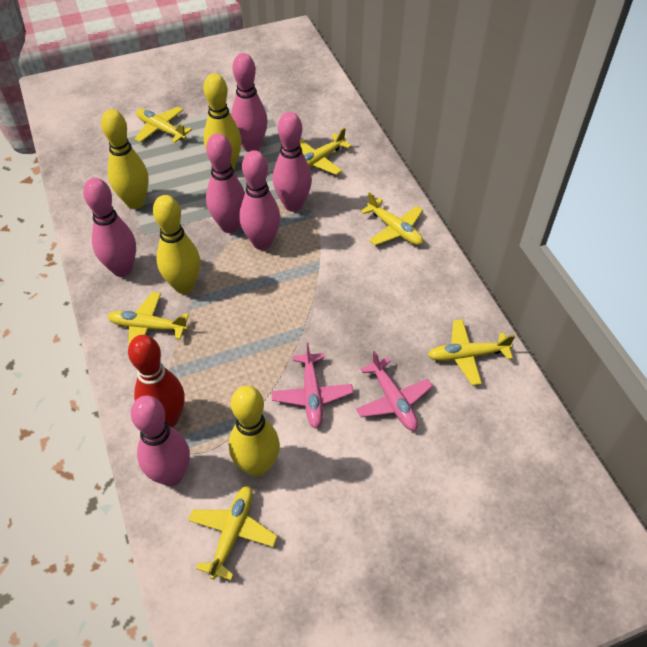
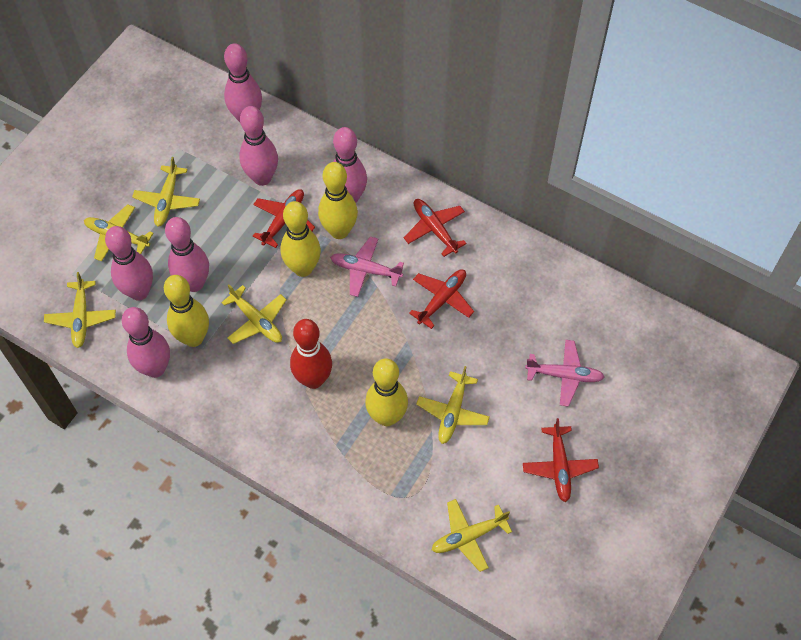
red plane: none = 0 -> [253,189,315,248] [404,199,467,257] [409,269,474,329] [523,418,599,502] = 4

